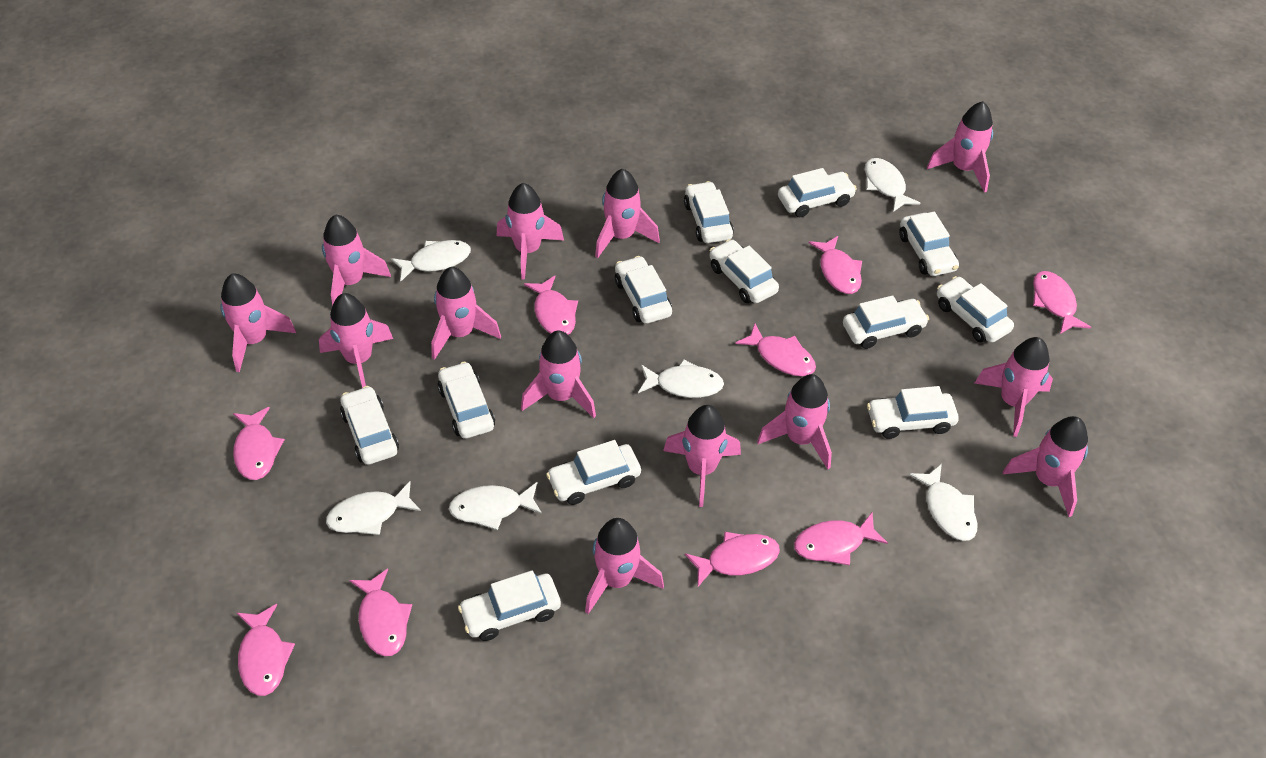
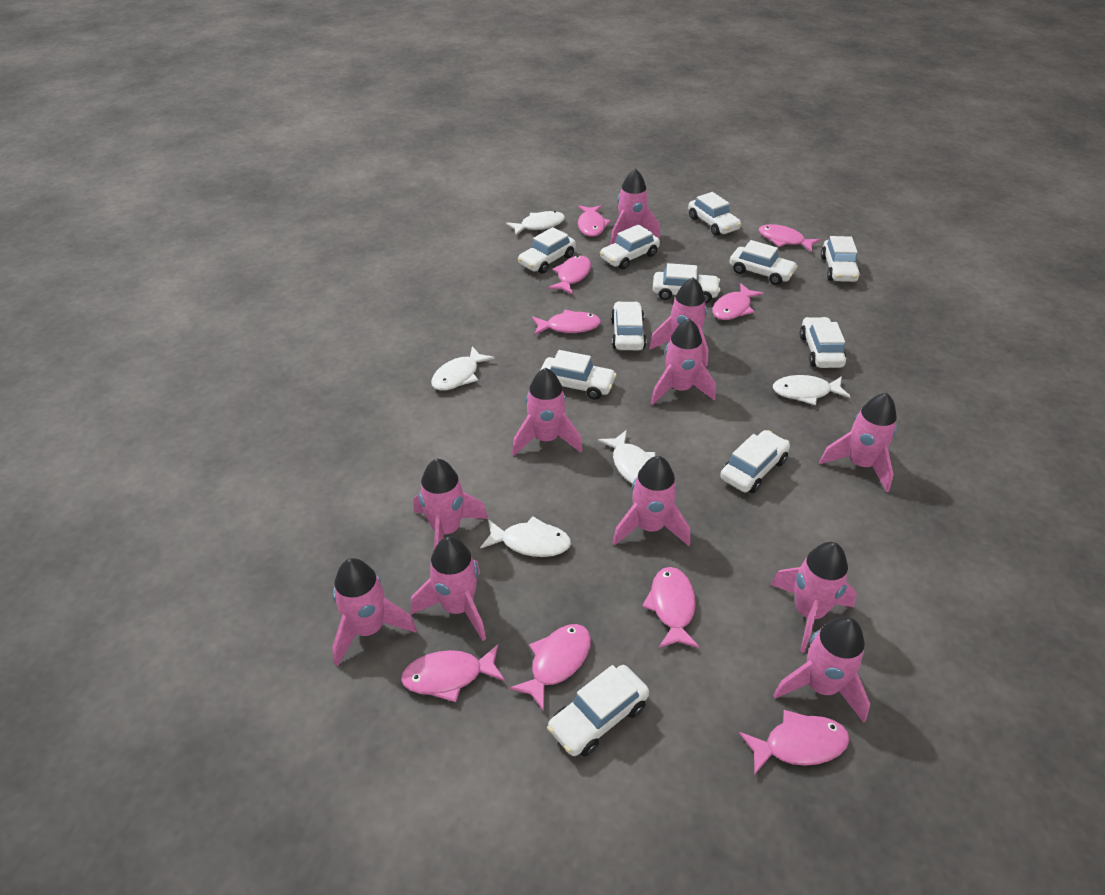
pink rocket: [220,274,296,372] [319,293,393,388] [322,214,391,306] [431,267,501,360] [496,183,564,279] [521,331,596,418] [585,518,664,614] [595,168,660,258] [663,405,741,507] [757,374,832,469] [927,101,993,193] [975,337,1053,437] [1003,416,1088,517] = 13 -> [332,558,417,666] [411,536,486,641] [413,459,488,550] [512,368,582,456] [610,168,660,245] [612,456,690,546] [649,277,708,367] [651,319,716,405] [770,542,857,653] [773,616,870,723] [819,393,897,492] = 11
white car: [340,386,399,465] [438,362,495,439] [458,570,561,641] [546,440,641,505] [615,256,672,324] [684,181,734,243] [710,239,779,303] [778,168,857,217] [843,295,929,349] [867,386,959,439] [899,212,959,276] [937,276,1014,343] = 12 -> [518,227,576,274] [540,350,617,399] [547,665,649,756] [600,224,660,269] [611,301,646,350] [653,263,720,303] [688,192,741,236] [720,430,790,493] [729,240,798,285] [800,317,846,368] [821,236,860,282] = 11
white fish: [326,481,421,535] [391,240,471,282] [449,482,542,530] [638,359,724,398] [865,158,920,212] [909,464,977,541] = 6 -> [431,346,495,391] [480,516,571,557] [506,211,565,235] [598,430,655,484] [773,375,851,405] = 5

